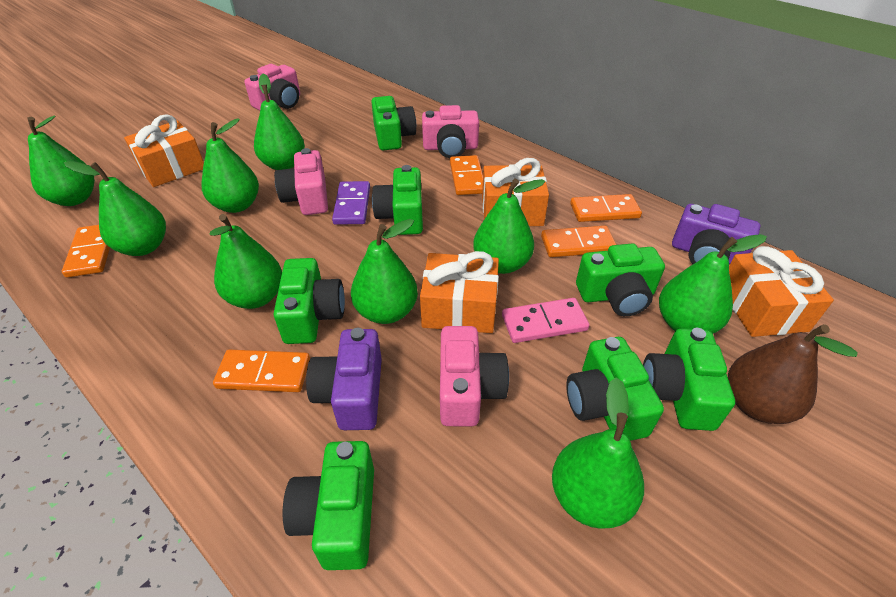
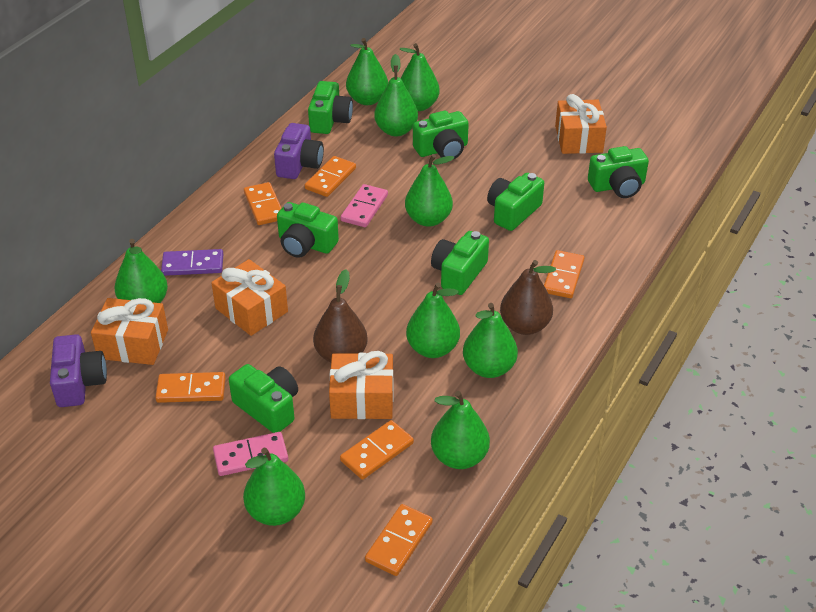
brown pear: [728,324,858,424] = 1 -> [313,269,368,363] [500,260,556,335] = 2
orange domino: [62,225,110,278] [213,349,310,392] [450,155,483,195] [541,226,616,257] [570,194,642,222] = 5 -> [155,372,226,403] [244,182,281,225] [305,156,356,197] [340,420,414,480] [365,504,433,576] [544,250,584,298] = 6
pink camera: [245,64,300,111] [274,148,328,215] [422,105,479,158] [440,326,509,426] = 4 -> none = 0
pink domino: [502,298,589,343] = 1 -> [213,432,288,476] [341,184,388,227] = 2

